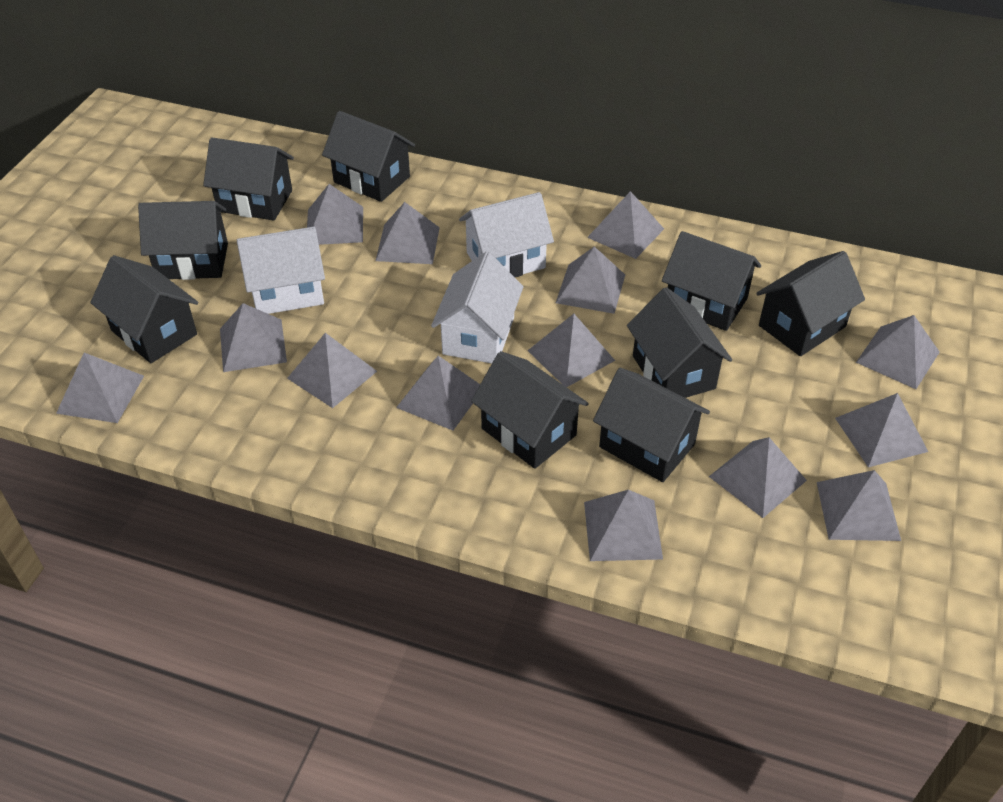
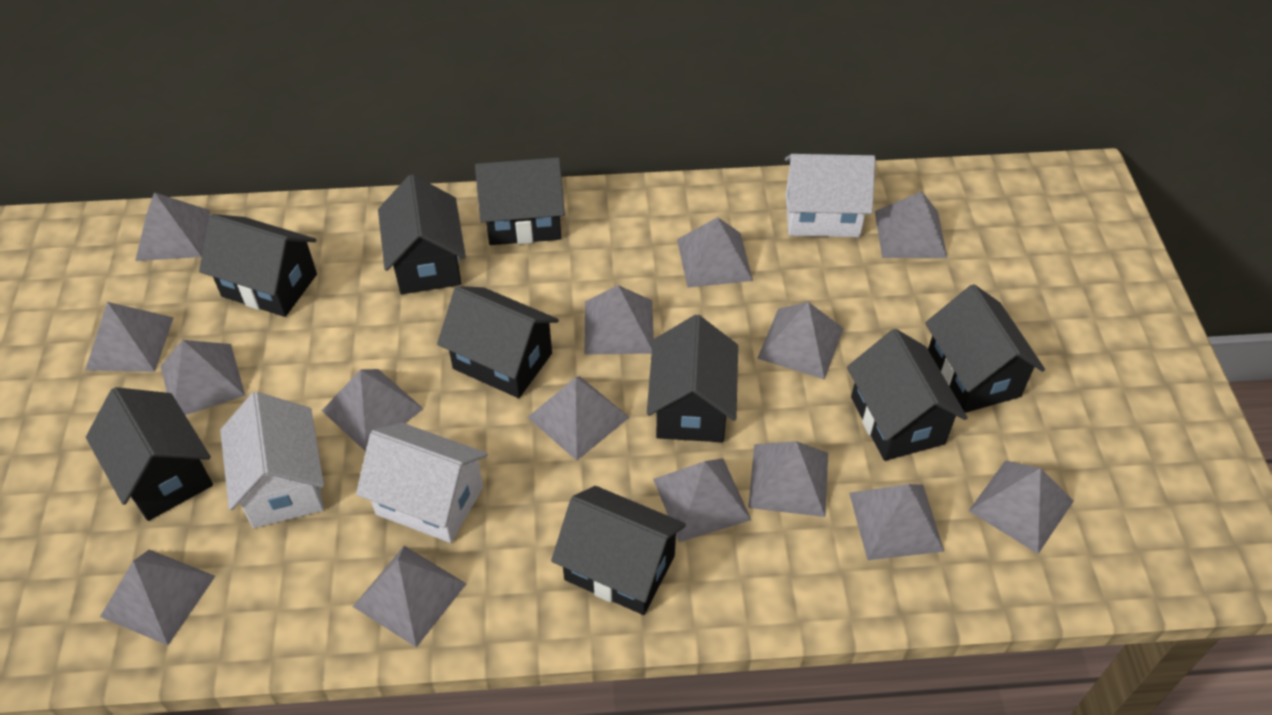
grey pyramid: [56,353,144,423] [220,303,287,372] [287,333,377,408] [307,184,363,245] [376,202,440,264] [396,356,480,431] [527,314,615,387] [556,246,625,314] [584,490,663,561] [587,191,664,259] [709,437,807,518] [817,470,901,541] [835,393,928,467] [856,315,940,389] = 14 -> [85,302,174,372] [100,549,215,645] [135,192,211,261] [161,340,245,415] [322,369,424,452] [353,546,467,647] [527,376,630,461] [584,285,654,355] [653,458,751,542] [677,217,753,288] [748,441,828,517] [757,302,844,379] [849,484,944,560] [875,191,947,258] [969,460,1074,554] = 15

